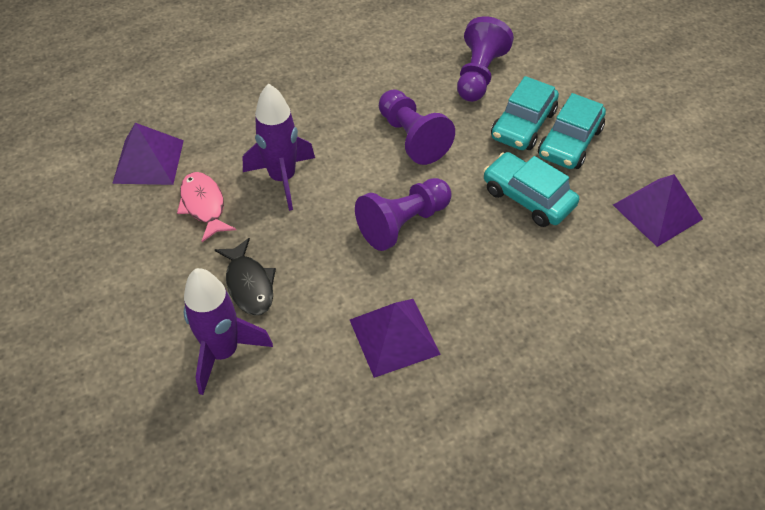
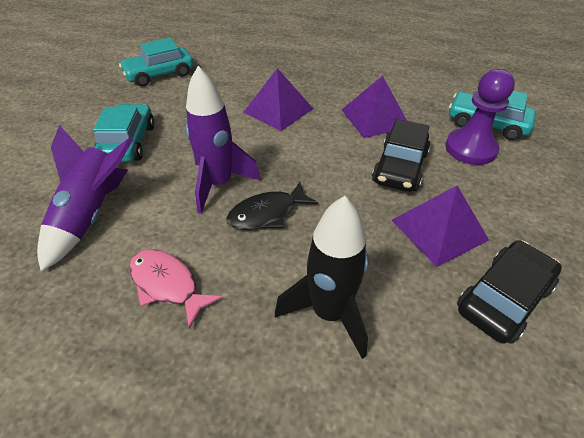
black car: none = 0 -> [372,119,430,192] [457,240,562,344] = 2
black rocket: none = 0 -> [275,196,369,359] = 1
purple pawn: [355,178,452,251] [379,89,455,165] [457,16,514,102] = 3 -> [445,69,515,165] = 1

